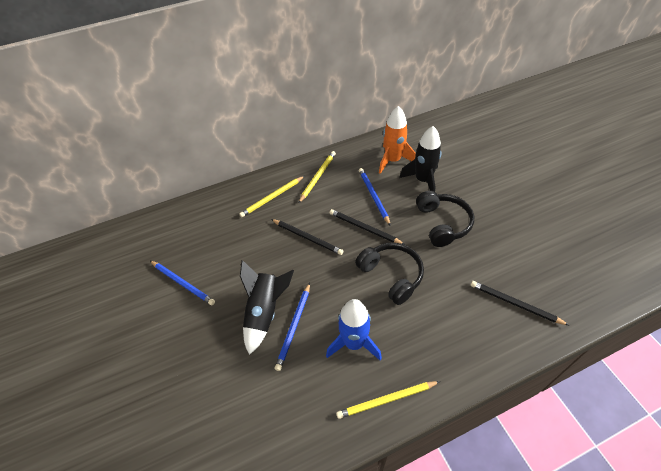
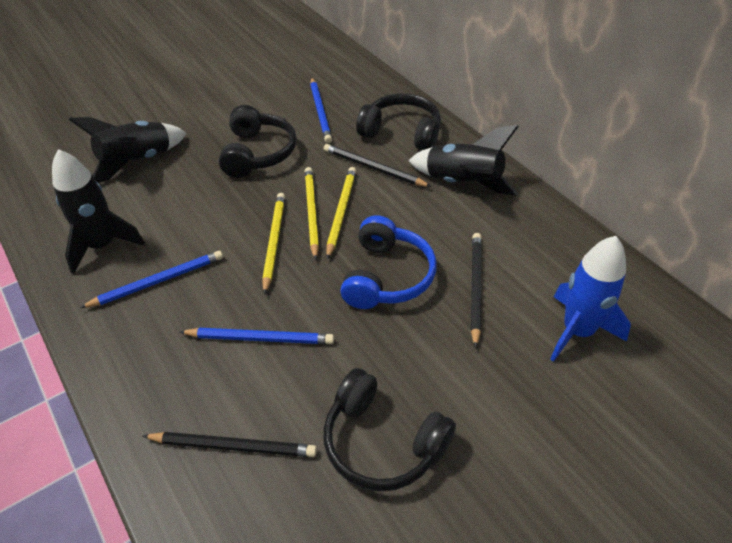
black headphones: [355,243,424,305] [416,191,474,247] = 2 -> [219,105,296,178] [323,368,456,491] [356,93,441,150] = 3
black rocket: [240,260,294,355] [399,126,442,192] = 2 -> [52,149,145,274] [69,117,186,183] [409,125,519,196] = 3
blue headphones: none = 0 -> [340,215,436,309] = 1
orange rocket: [379,106,416,174] = 1 -> none = 0

